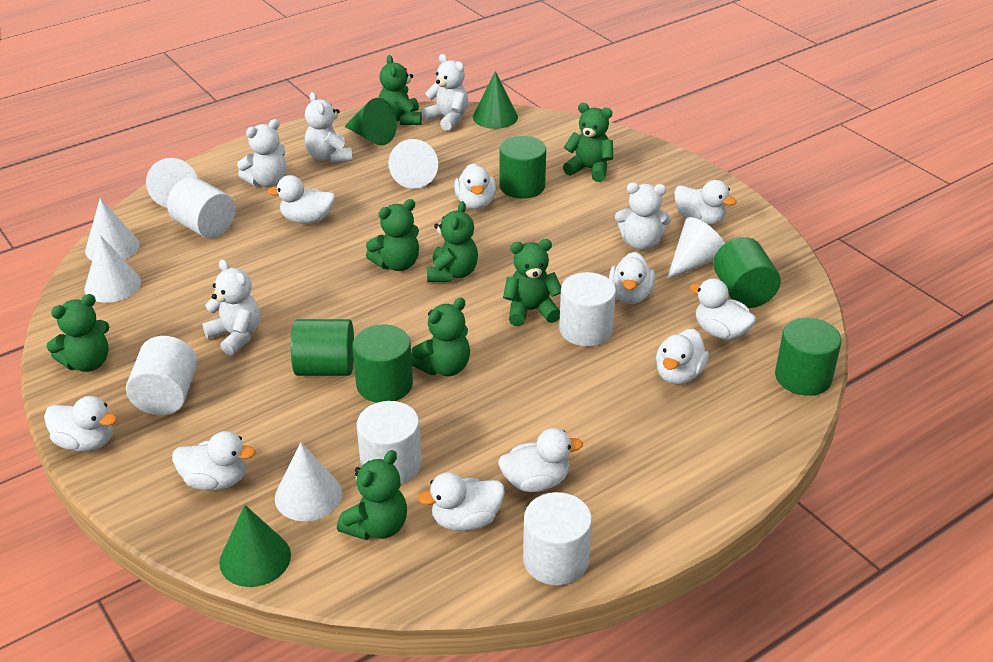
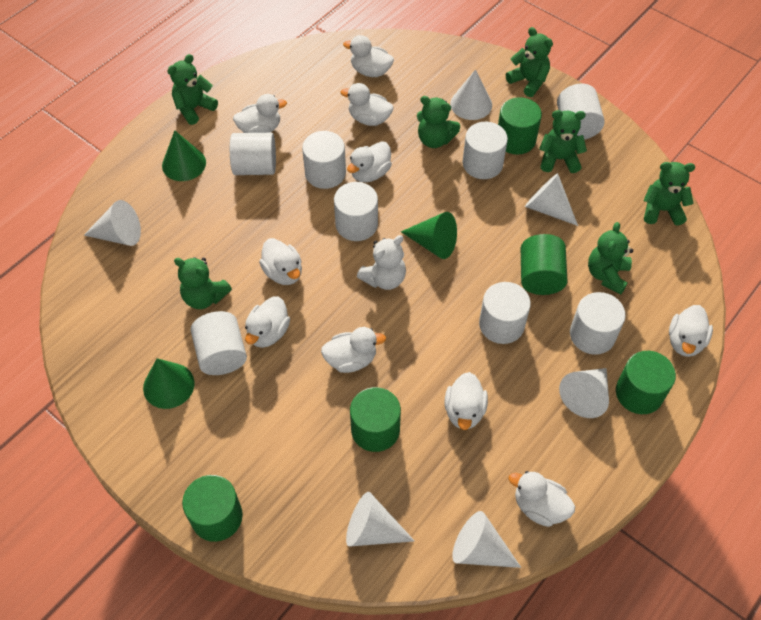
green teddy bear: [46,294,110,372] [337,450,407,540] [366,199,419,271] [379,55,422,125] [411,298,470,376] [427,201,478,282] [503,239,561,326] [563,103,613,182] = 8 -> [167,54,218,125] [174,257,232,309] [417,96,460,148] [506,27,553,97] [539,110,587,173] [588,222,633,294] [643,162,695,225] = 7
white cylinder: [126,336,197,415] [167,177,236,239] [356,401,422,484] [523,492,592,585] [559,272,616,346] = 5 -> [191,311,247,375] [230,133,276,175] [302,131,346,189] [334,182,378,241] [462,122,508,179] [479,282,531,344] [557,83,605,140] [570,292,626,355] = 8
white teddy bear: [202,259,260,356] [237,119,286,187] [305,92,352,163] [422,54,468,131] [615,183,671,250] = 5 -> [357,235,406,290] = 1

